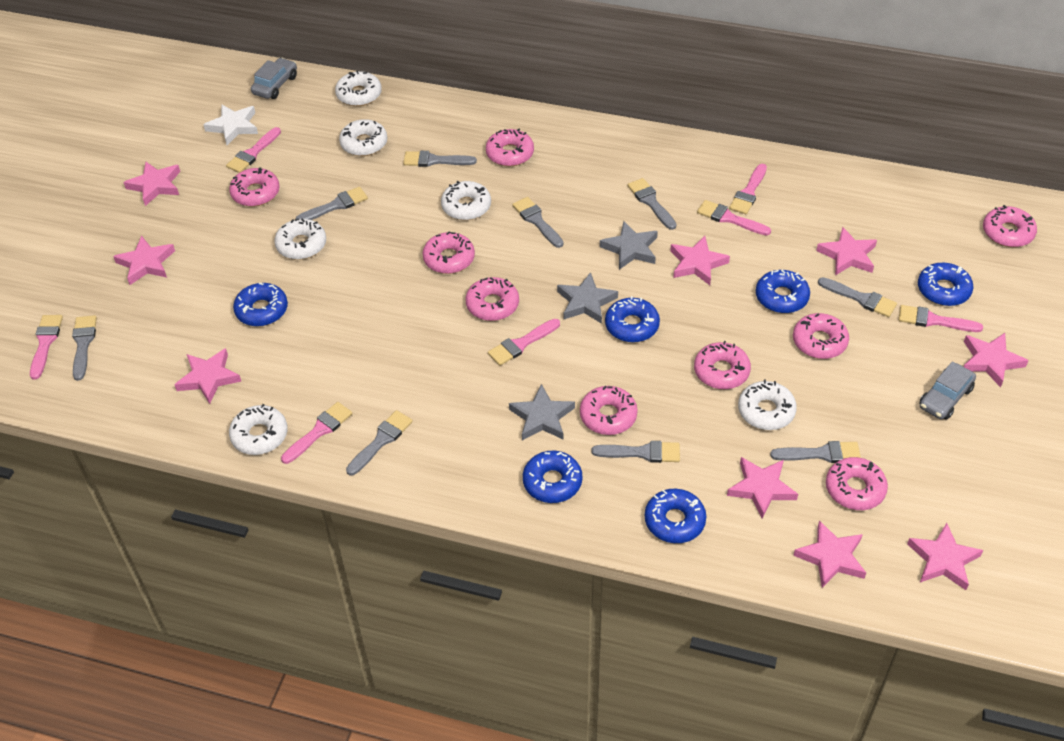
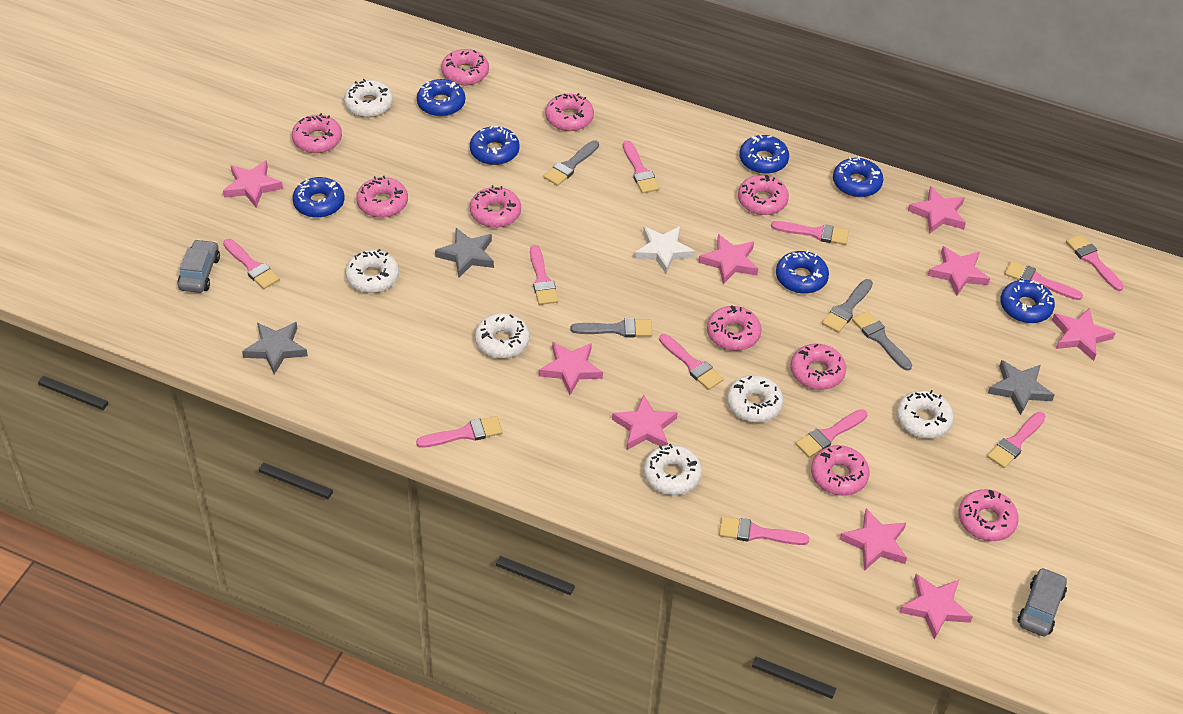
blue donut: [233,283,288,326] [523,451,583,503] [605,296,660,342] [645,489,706,543] [756,270,810,313] [918,263,973,306] = 6 -> [292,177,345,218] [417,79,465,117] [470,126,520,165] [739,135,789,174] [776,250,829,294] [833,156,883,197] [1000,280,1055,323] = 7
grey brush: [72,315,97,381] [296,187,368,220] [346,410,413,476] [403,151,477,167] [512,197,563,248] [592,441,680,463] [627,178,676,230] [770,441,861,463] [818,277,897,317] = 9 -> [544,140,599,186] [571,318,652,337] [822,279,873,333] [852,311,912,371] = 4
pink brush: [30,315,63,380] [226,127,281,173] [281,402,352,464] [488,319,560,366] [697,200,771,236] [729,164,767,214] [899,305,983,332] = 7 -> [223,239,280,289] [416,416,503,448] [530,245,558,305] [623,140,660,193] [659,334,724,390] [719,517,809,545] [771,221,849,245] [796,409,867,458] [987,412,1046,468] [1004,261,1083,300] [1066,234,1124,291] = 11
pink donut: [229,167,280,206] [423,231,475,274] [466,277,519,321] [486,129,534,166] [580,386,638,435] [694,341,751,389] [793,313,849,359] [826,457,888,510] [983,205,1037,247] = 9 -> [292,113,342,153] [356,176,408,218] [441,49,489,86] [470,185,521,228] [545,93,594,131] [707,305,762,351] [738,175,789,215] [791,344,846,390] [811,445,870,496] [958,489,1019,541] = 10

